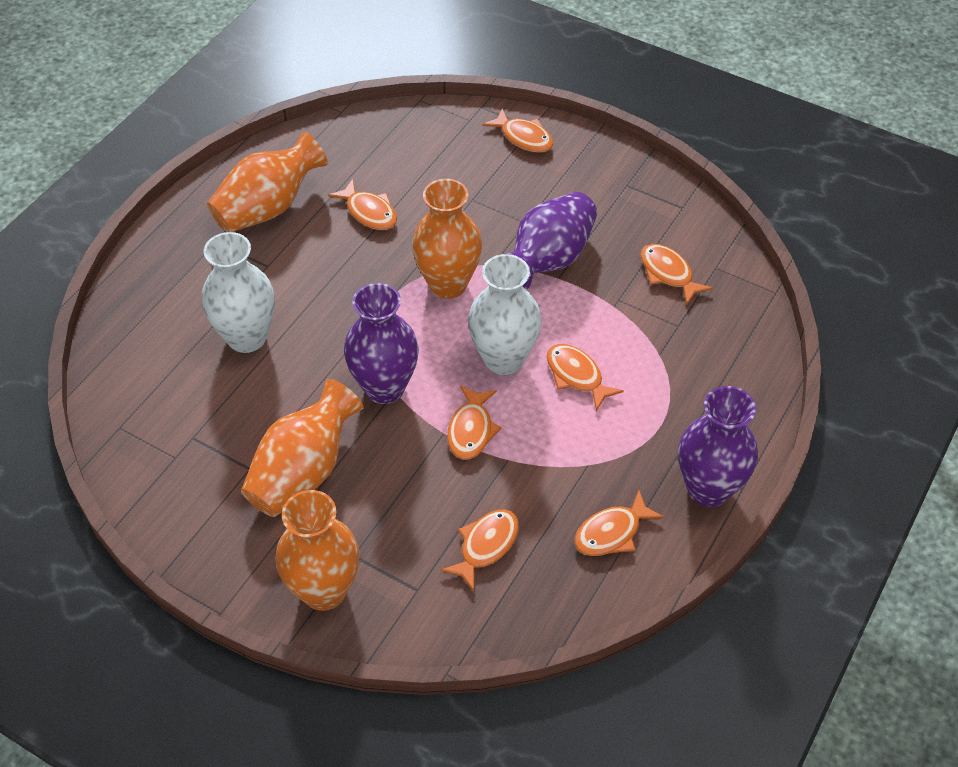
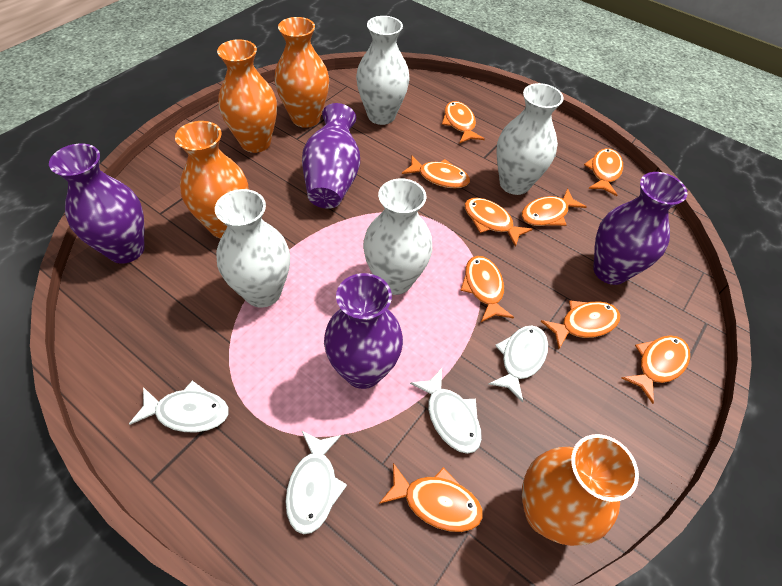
orange fish: [328,179,397,230] [440,509,519,592] [447,385,502,460] [482,108,553,153] [547,344,624,411] [575,490,664,556] [640,244,713,305] = 7 -> [379,463,483,532] [402,155,470,188] [442,101,485,144] [460,256,514,322] [464,198,533,247] [522,188,587,226] [540,300,621,349] [584,148,623,196] [622,336,690,404] = 9
purple vase: [344,283,419,404] [507,192,597,290] [678,386,758,507] = 3 -> [49,143,145,264] [302,103,360,209] [324,273,403,389] [593,172,687,285] = 4
white fish: none = 0 -> [129,381,229,432] [286,431,347,534] [410,368,482,454] [489,325,548,402] = 4
white vase: [202,232,275,353] [468,254,542,375] = 2 -> [215,189,290,308] [356,16,410,125] [363,178,433,295] [496,83,564,195] = 4

